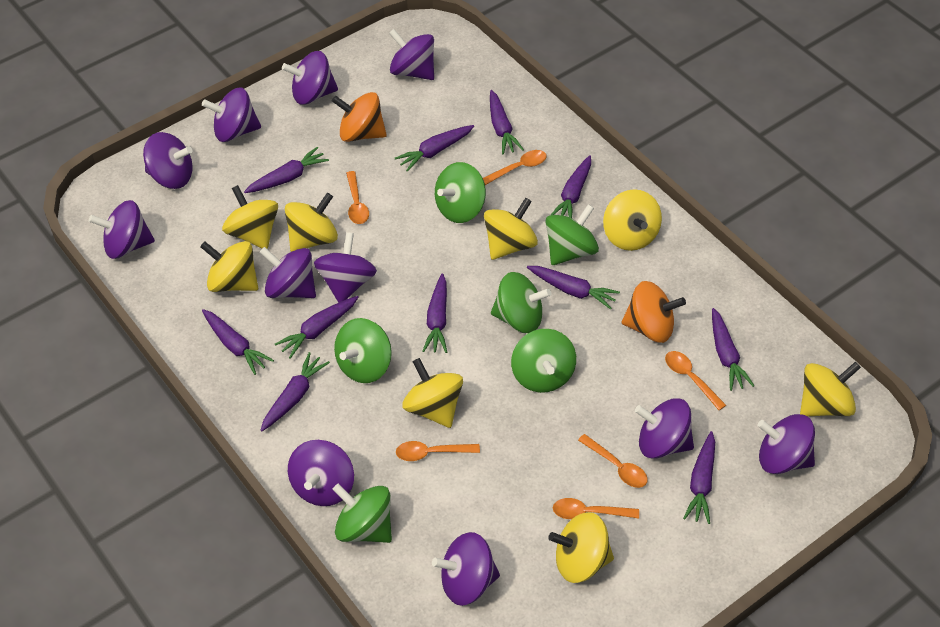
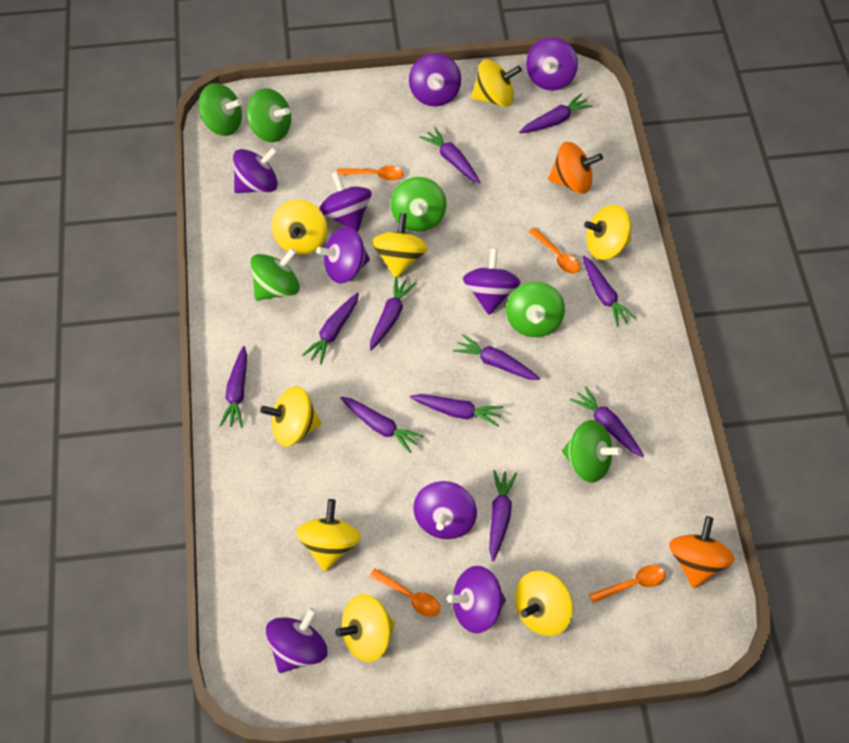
orange spoon: [346,171,369,224] [396,441,480,461] [483,150,547,185] [553,498,639,519] [578,434,648,488] [665,351,726,410] = 6 -> [337,166,403,181] [369,568,440,617] [529,228,580,274] [589,565,665,603] = 4
purple spinning top: [89,200,155,259] [143,132,193,189] [202,87,261,142] [260,247,316,298] [282,51,338,105] [288,440,354,506] [314,232,377,303] [389,29,434,80] [432,532,500,606] [635,398,694,459] [757,414,815,474] = 11 -> [233,147,278,193] [266,607,327,673] [316,226,370,283] [319,171,372,232] [409,53,461,106] [413,481,477,539] [447,566,506,633] [463,248,521,315] [526,37,578,91] = 9

